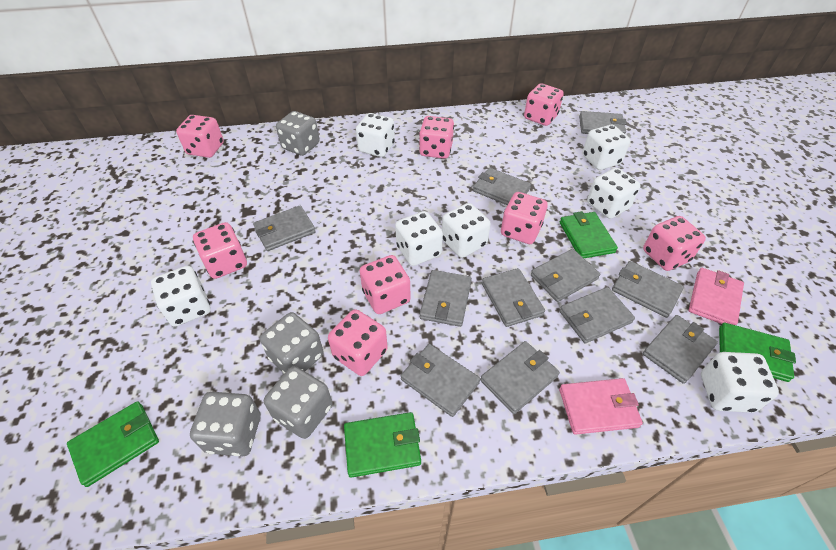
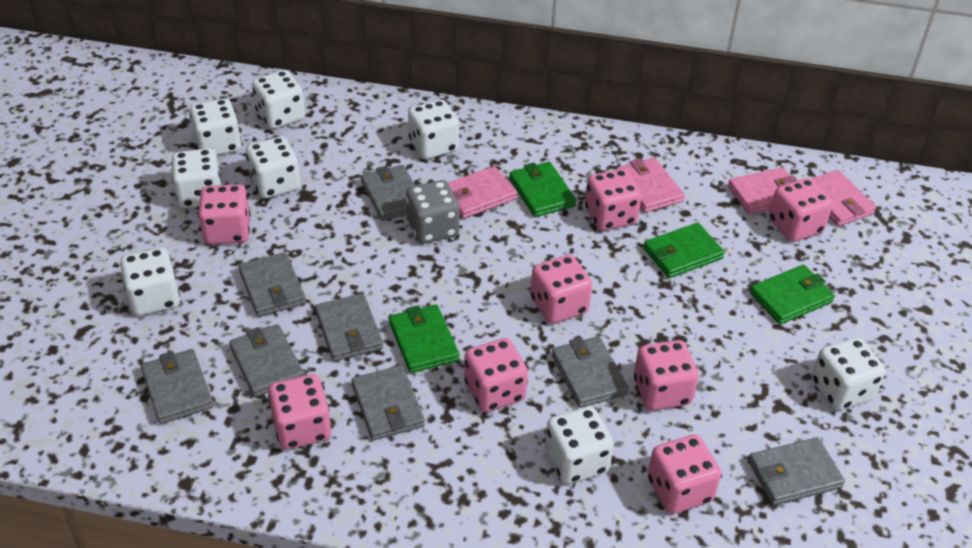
grey dice: [190,392,261,456] [260,312,324,374] [264,366,333,439] [276,111,320,156] = 4 -> [406,180,460,244] = 1
grey wallet: [253,206,316,251] [401,344,480,417] [420,270,472,327] [473,168,531,205] [480,341,560,414] [482,268,545,327] [531,249,600,302] [559,287,635,343] [579,111,627,134] [612,261,684,318] [643,315,718,384] = 11 -> [141,349,213,424] [229,324,304,397] [239,252,306,317] [315,293,383,361] [351,365,425,440] [361,165,415,221] [552,336,629,408] [748,437,845,505] = 8
pink wallet: [559,378,643,435] [689,268,744,325] = 2 -> [448,166,517,219] [616,158,685,213] [728,167,798,214] [811,170,876,226] = 4
white dice: [151,266,211,327] [356,113,395,157] [395,211,443,266] [442,203,491,258] [582,125,630,170] [587,168,640,219] [701,352,779,413] = 7 -> [120,248,180,316] [171,148,221,208] [190,98,241,155] [246,136,301,199] [252,70,305,129] [408,100,459,159] [545,406,614,484] [811,337,886,411] = 8

